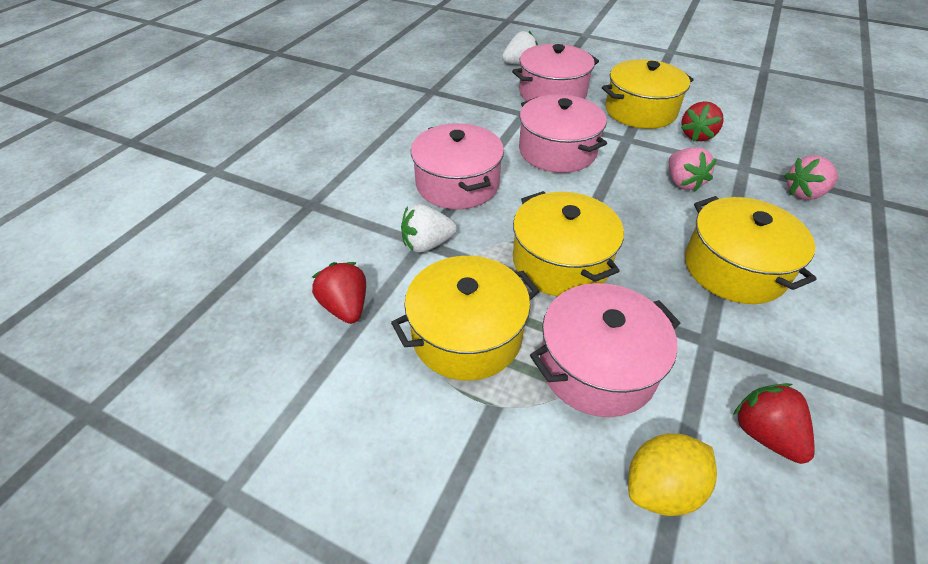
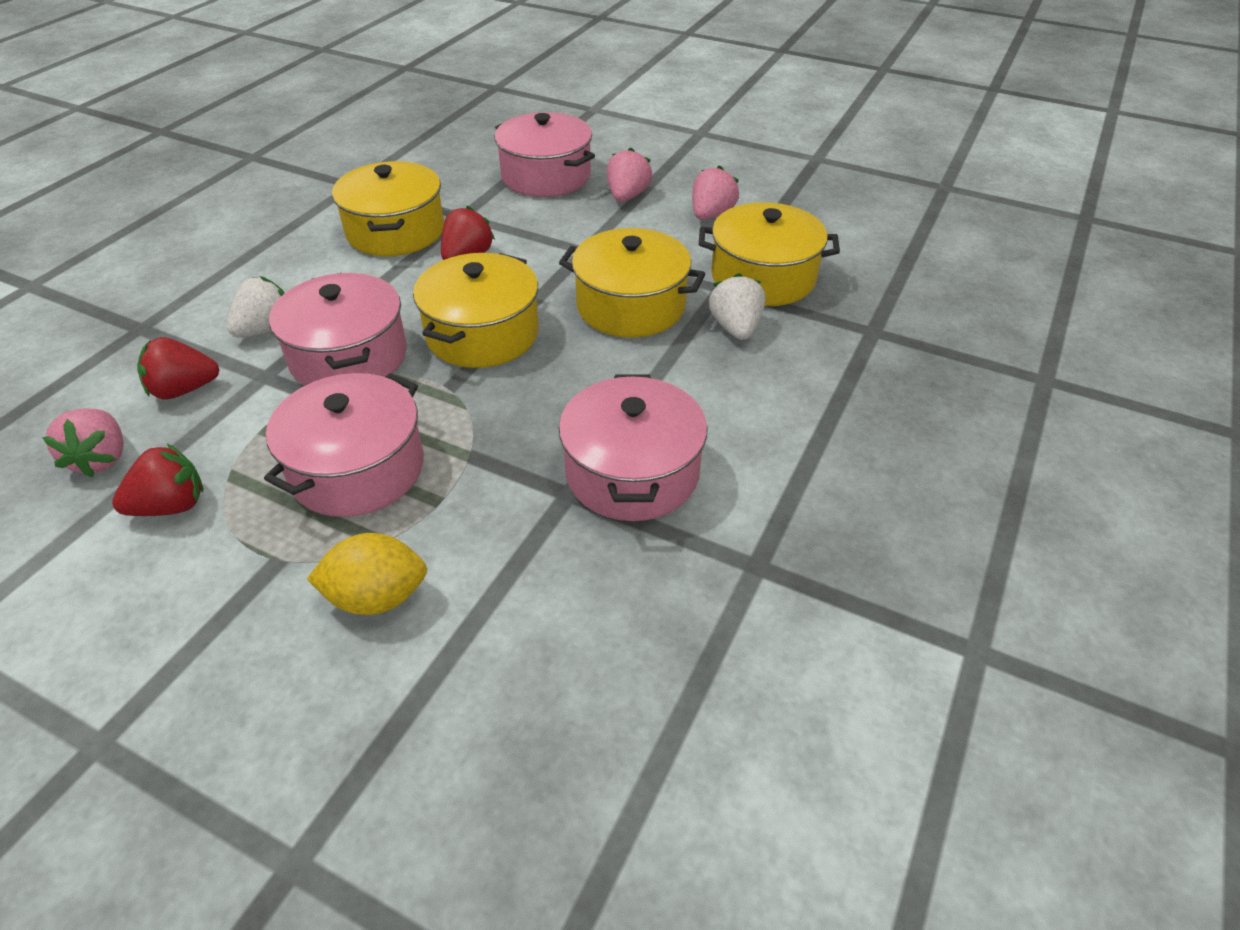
pink strawberry: [669,147,717,192] [784,155,838,200] = 2 -> [42,409,124,477] [607,147,652,202] [692,165,739,220] = 3

